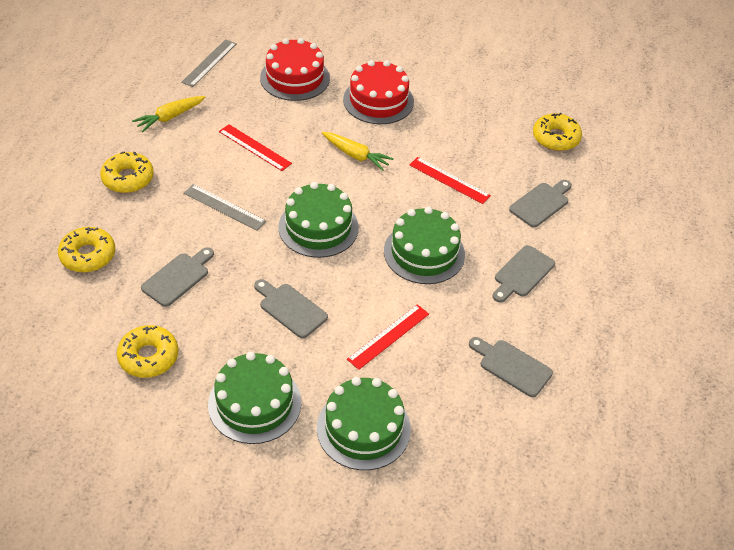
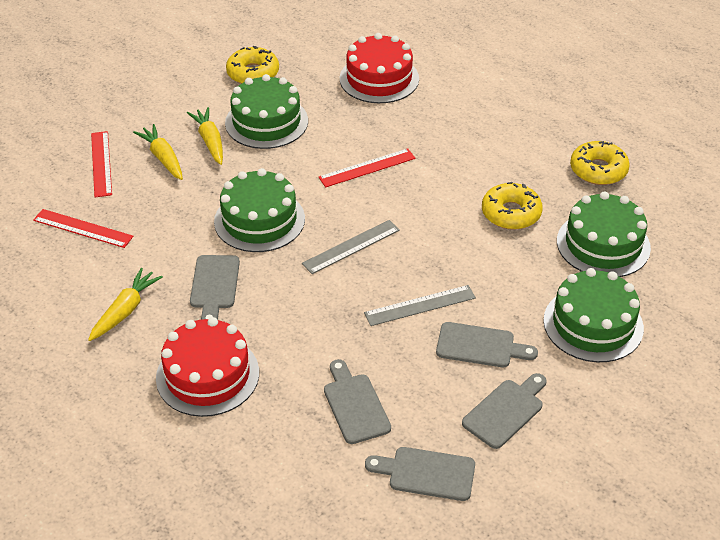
yellow carrot: [132,96,205,132] [322,132,394,171] = 2 -> [88,268,163,341] [133,124,183,180] [187,107,223,165] = 3
yellow donut: [58,227,115,272] [100,151,154,193] [117,325,178,378] [533,113,582,151] = 4 -> [226,46,279,84] [482,182,543,230] [570,141,630,185] = 3

